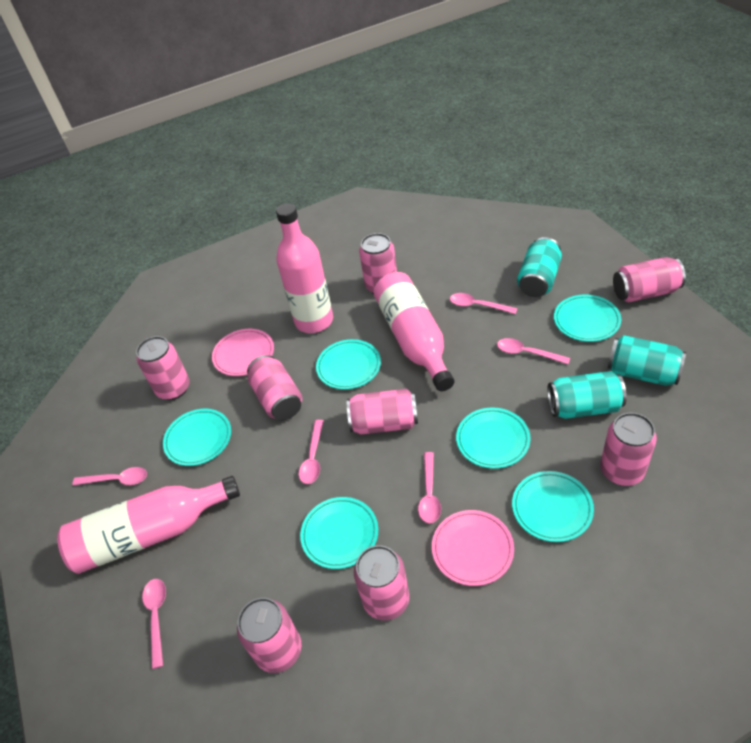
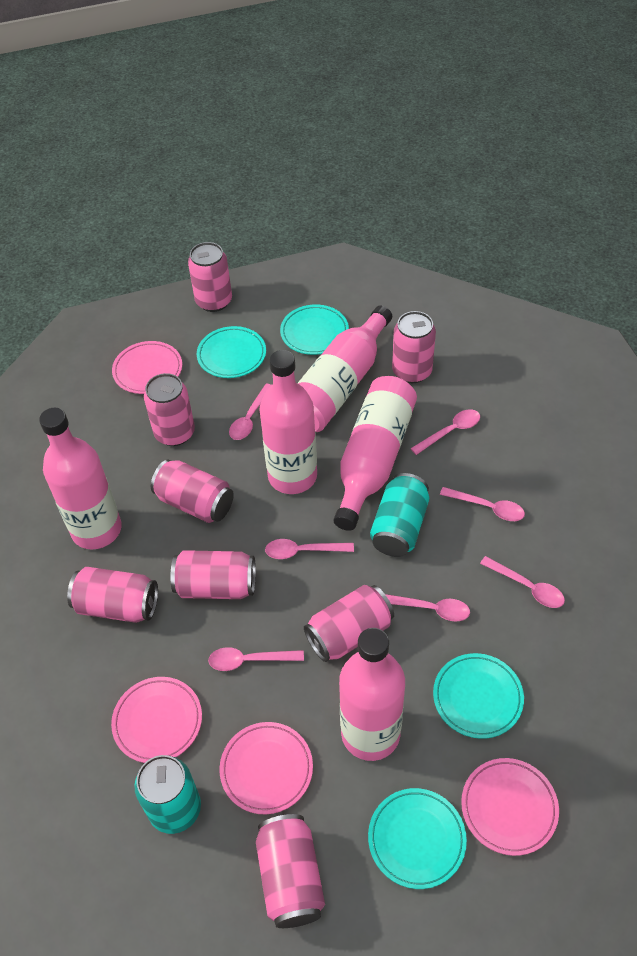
pink bottle: [57,476,240,574] [276,203,333,333] [374,272,454,391] = 3 -> [39,408,122,549] [259,350,317,494] [298,305,392,432] [334,376,417,531] [339,628,405,761] = 5
pink plate: [212,329,274,376] [432,510,514,586] = 2 -> [111,677,202,763] [112,341,182,394] [219,722,313,814] [461,758,559,856] = 4
pink spoon: [72,467,147,485] [142,579,166,669] [299,420,324,484] [418,452,441,523] [450,293,517,314] [497,338,570,364] = 6 -> [208,647,304,671] [229,383,272,440] [265,539,354,559] [385,594,470,622] [410,409,480,455] [440,487,525,521] [480,556,565,608] = 7
turquoise can: [517,237,562,297] [547,371,627,419] [608,335,686,386] = 3 -> [134,755,201,834] [370,473,429,557] = 2
turquoise plate: [163,409,231,466] [300,497,378,569] [316,339,381,390] [456,407,531,469] [512,471,594,542] [554,295,621,342] = 6 -> [197,326,266,378] [280,305,349,355] [368,788,467,889] [433,653,524,739] = 4

